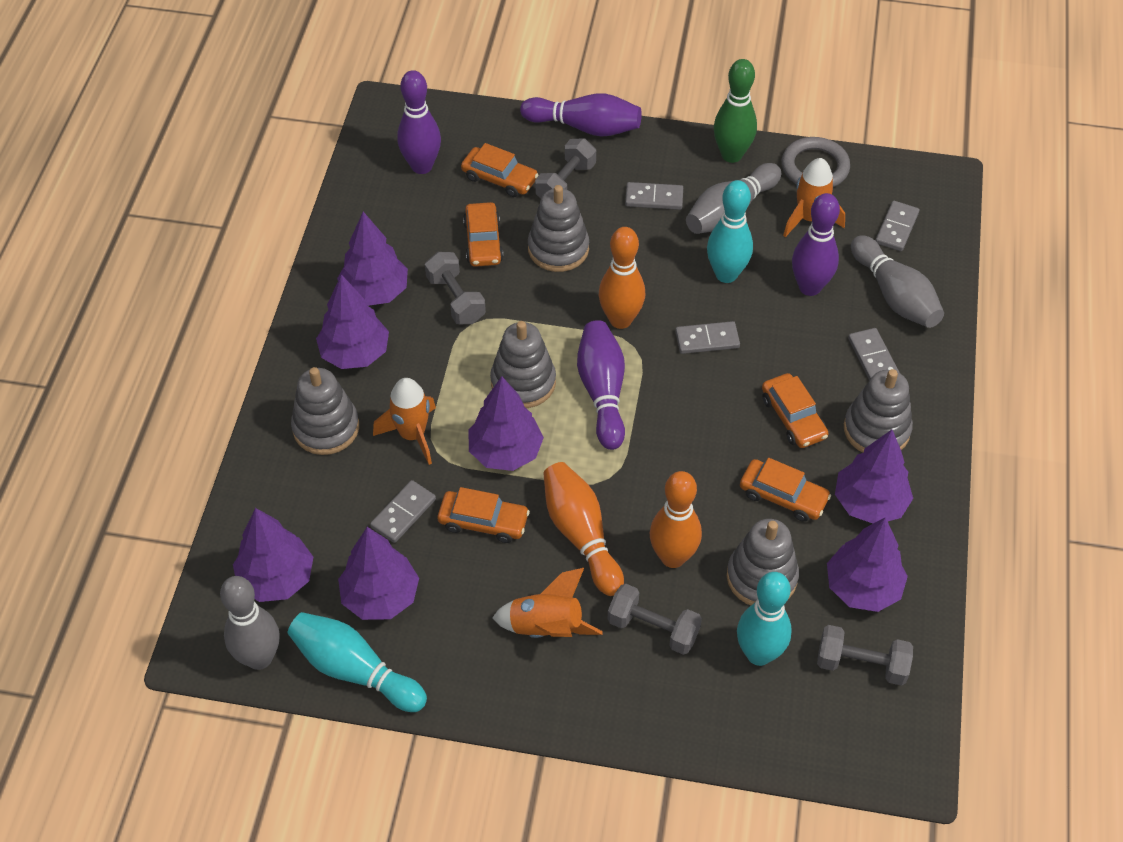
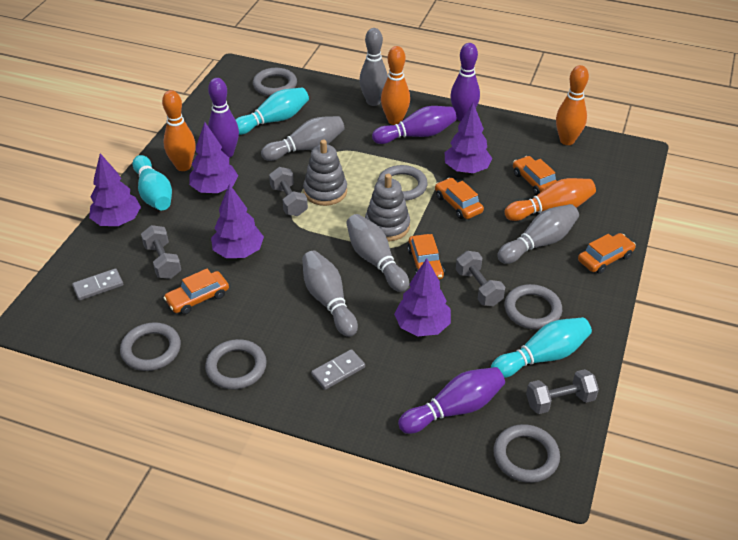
green bowling pin: [713,59,757,163] = 1 -> none = 0
grey bowling pin: [220,576,280,670] [686,163,781,234] [851,235,944,328] = 3 -> [261,116,345,161] [302,251,358,337] [346,214,409,292] [359,28,388,106] [497,204,579,264] = 5
grey domino: [370,480,436,543] [625,182,683,210] [675,321,740,354] [848,328,900,381] [875,201,919,251] = 5 -> [72,268,123,300] [311,349,365,390] = 2
grey ring: [782,137,850,187] = 1 -> [120,322,181,371] [205,339,267,389] [253,68,297,96] [377,165,428,201] [493,424,560,483] [504,284,562,330] = 6
grey stacking toy: [291,367,359,455] [490,321,556,408] [528,185,589,272] [727,519,799,605] [844,369,913,453] = 5 -> [303,140,347,206] [365,174,410,241] = 2
orange bowling pin: [543,462,624,596] [599,227,645,329] [650,471,702,568] = 3 -> [162,90,196,171] [381,46,410,125] [505,178,596,221] [556,65,589,145] = 4
orange rocket: [373,378,436,465] [492,568,603,638] [783,158,845,237] = 3 -> none = 0
purple tree: [233,508,313,602] [316,274,389,369] [337,212,408,306] [338,527,419,620] [468,376,544,471] [827,517,908,612] [835,430,913,524] = 7 -> [89,153,141,226] [189,122,238,193] [211,184,264,258] [394,258,451,336] [445,103,492,173] = 5

